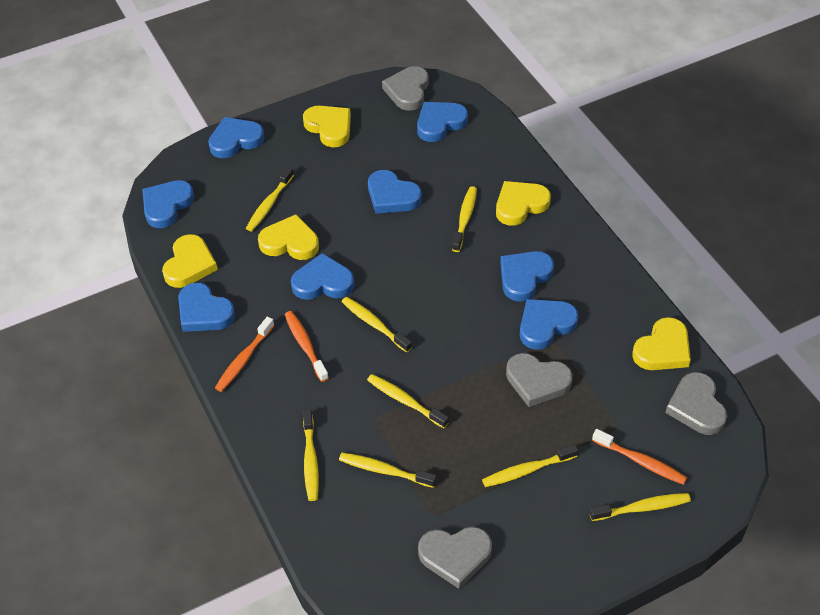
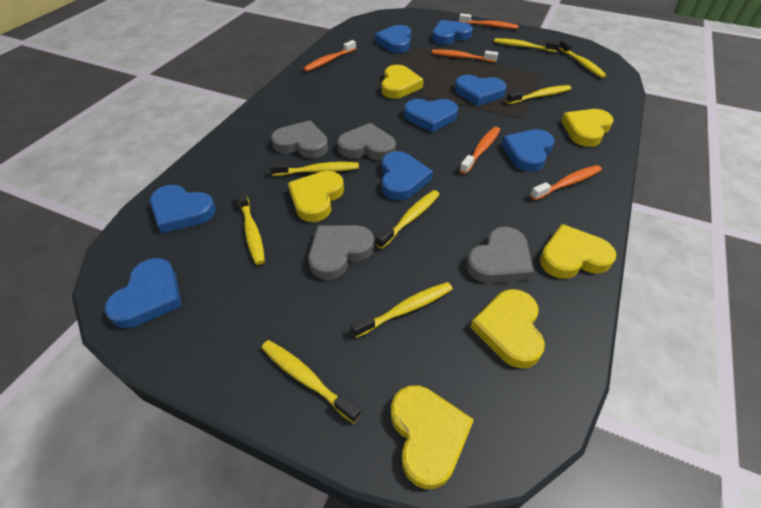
orange toothbrush: [215,317,275,392] [285,311,329,382] [592,429,687,485] = 3 -> [303,40,356,72] [432,50,498,62] [459,14,519,29] [459,127,500,174] [530,165,602,200] = 5
yellow heart: [162,234,218,288] [258,214,319,260] [303,106,351,147] [496,181,551,226] [632,317,691,370] = 5 -> [288,171,344,222] [382,65,424,99] [391,385,474,489] [470,289,545,369] [540,224,616,279] [561,109,614,147] = 6

